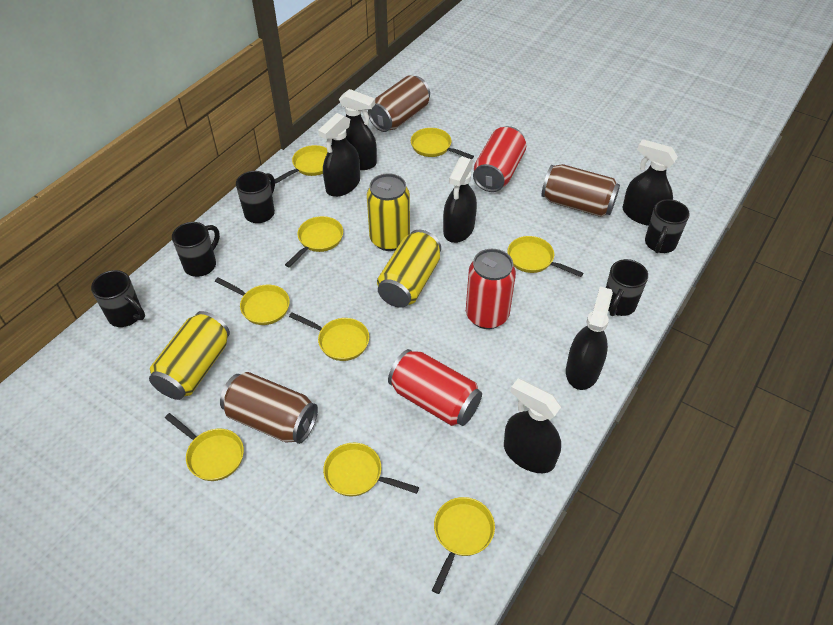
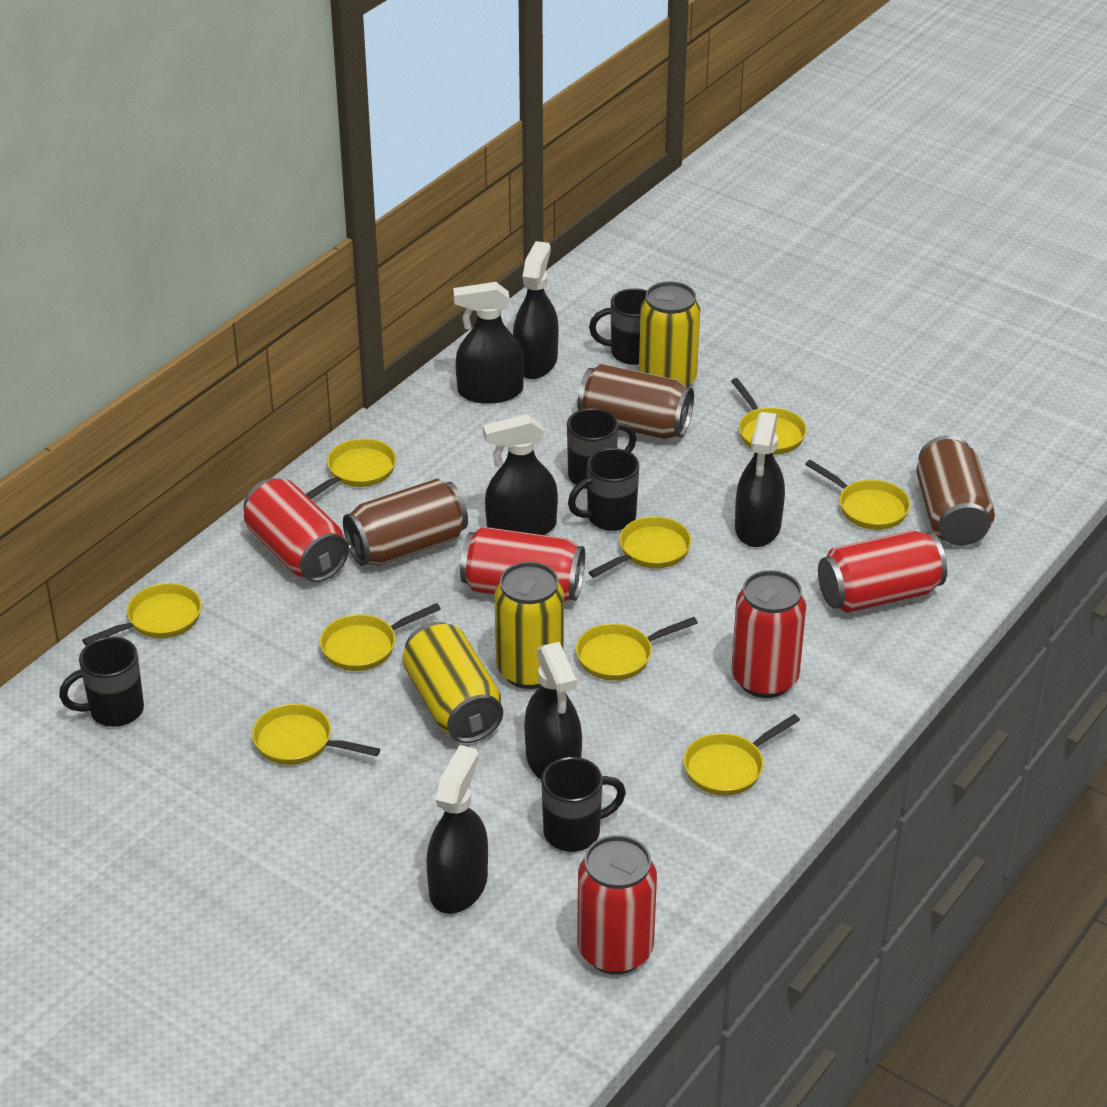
red can: [388,349,482,426] [466,249,516,329] [473,126,526,192] = 3 -> [244,479,349,582] [460,527,585,601] [577,835,657,974] [732,570,806,698] [818,530,947,613] = 5

